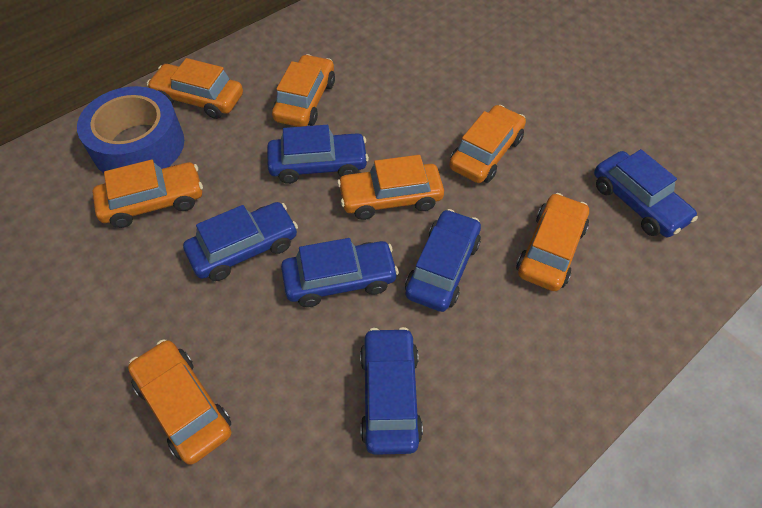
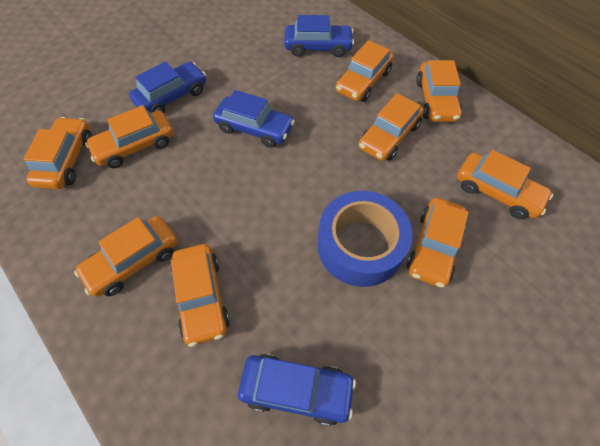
blue car: [183,202,298,281] [267,125,369,184] [281,238,399,307] [360,327,423,455] [405,209,481,312] [594,149,698,237] = 6 -> [129,61,206,113] [213,90,295,148] [238,354,356,426] [284,15,354,57] = 4
orange car: [92,160,203,228] [128,339,231,465] [147,58,243,119] [272,54,335,127] [337,155,444,220] [449,105,526,183] [516,193,589,291] = 7 -> [23,117,92,189] [74,216,178,297] [85,105,174,168] [171,244,230,347] [336,40,394,102] [358,93,424,161] [406,198,469,288] [416,60,462,122] [457,150,553,219] = 9

